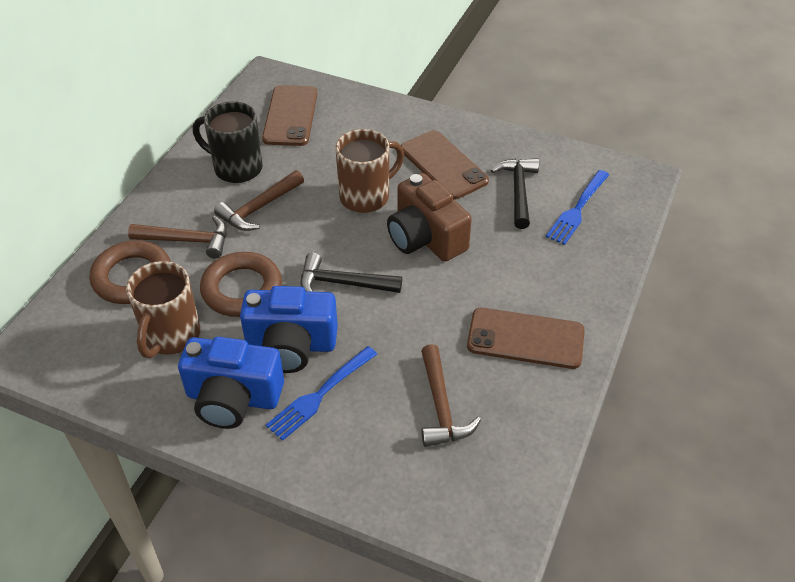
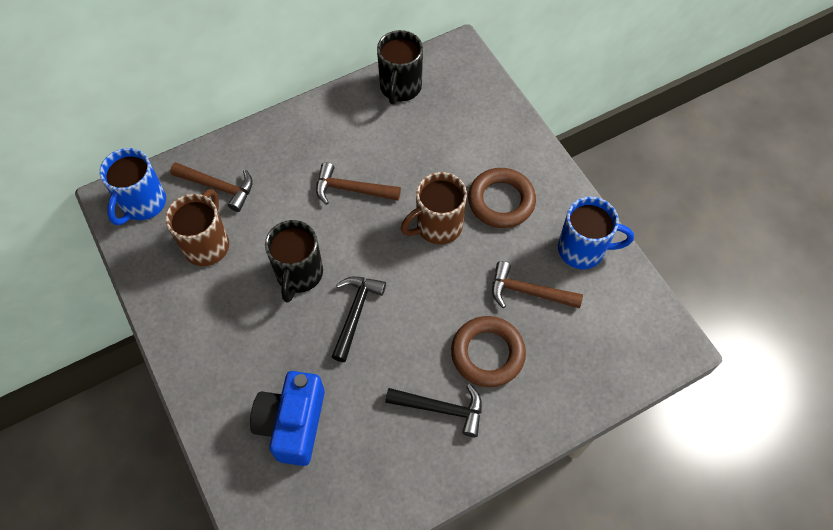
black mug: [193,101,263,183] = 1 -> [265,220,323,303] [377,30,423,104] = 2
blue camera: [178,337,284,429] [240,286,338,373] = 2 -> [250,371,325,466] = 1
blue fork: [266,346,377,441] [546,170,609,245] = 2 -> none = 0
blue mug: none = 0 -> [99,148,166,225] [558,197,634,269] = 2
brown camera: [387,173,472,262] = 1 -> none = 0
brown phone: [262,85,317,146] [401,130,489,199] [467,308,585,369] = 3 -> none = 0

